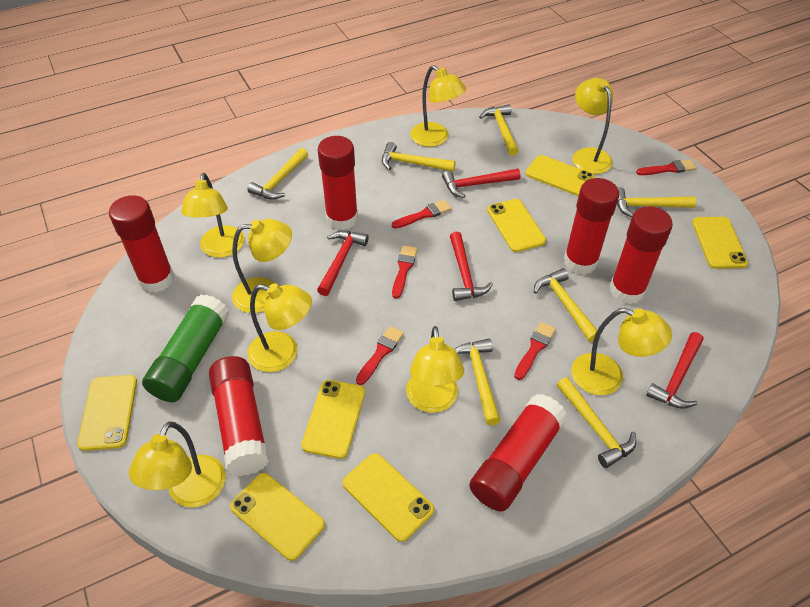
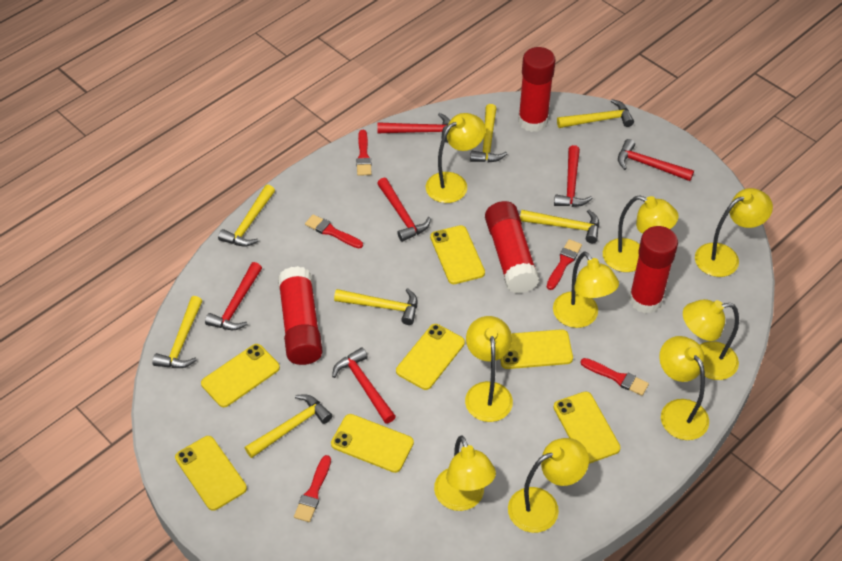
green glue stick: [142,294,229,402] = 1 -> none = 0
red glue stick: [109,195,175,292] [209,356,269,476] [318,136,358,230] [469,394,568,512] [564,178,619,275] [610,206,673,304] = 6 -> [278,266,323,365] [485,201,539,294] [518,47,556,132] [629,226,678,313] = 4
red hammer: [317,231,369,296] [442,169,520,198] [450,232,493,301] [646,332,703,409] = 4 -> [205,262,262,330] [332,347,396,424] [377,113,450,143] [377,178,431,242] [554,145,593,207] [618,139,694,181] = 6
yellow lamp: [129,422,226,507] [181,173,244,258] [232,219,292,313] [248,283,312,372] [406,326,464,413] [410,65,466,147] [571,308,672,395] [572,78,613,174] = 8 -> [426,113,485,203] [434,436,496,511] [465,316,513,422] [508,438,589,533] [553,252,619,328] [603,195,679,272] [659,336,709,440] [683,299,739,380] [695,188,773,277] = 9

